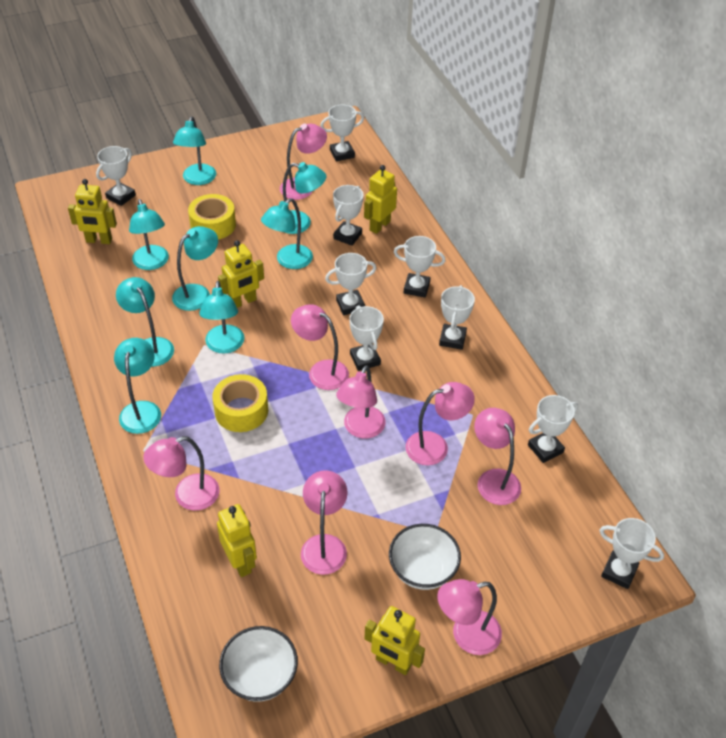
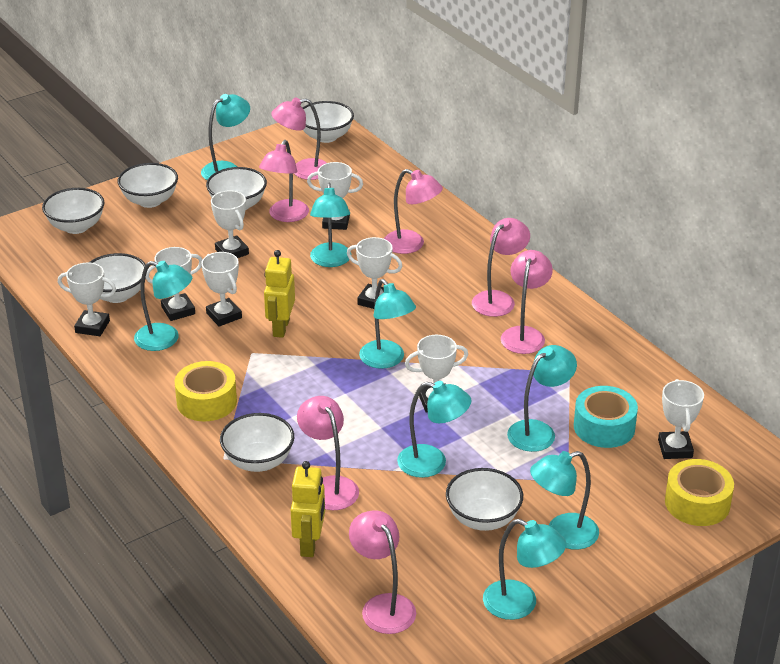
pink lamp: [143,436,219,511] [280,124,327,200] [291,304,349,390] [301,470,348,575] [336,365,386,439] [405,382,475,465] [437,579,502,655] [474,408,521,505] = 8 -> [259,140,309,222] [271,98,327,180] [297,396,359,510] [349,510,416,634] [384,169,443,254] [472,218,530,317] [501,250,553,354] = 7
turquoise tape: none = 0 -> [574,386,638,448] = 1
white bowl: [219,626,298,702] [389,524,461,590] = 2 -> [42,188,104,234] [89,253,146,303] [118,163,178,208] [206,167,267,210] [220,413,294,472] [303,101,354,143] [446,468,523,531] = 7
white trophy: [96,146,136,206] [320,104,364,161] [325,253,376,315] [333,185,364,246] [349,305,384,371] [394,236,446,297] [439,285,475,350] [528,395,578,463] [599,518,664,589] = 9 -> [58,262,116,336] [146,247,202,321] [201,252,242,327] [211,191,249,258] [307,162,363,230] [347,237,402,309] [405,335,468,413] [658,379,704,459] = 8
yellow robot: [68,179,117,244] [217,504,257,577] [218,240,264,308] [364,165,397,234] [365,606,425,675] = 5 -> [264,250,295,338] [291,461,325,557] = 2

